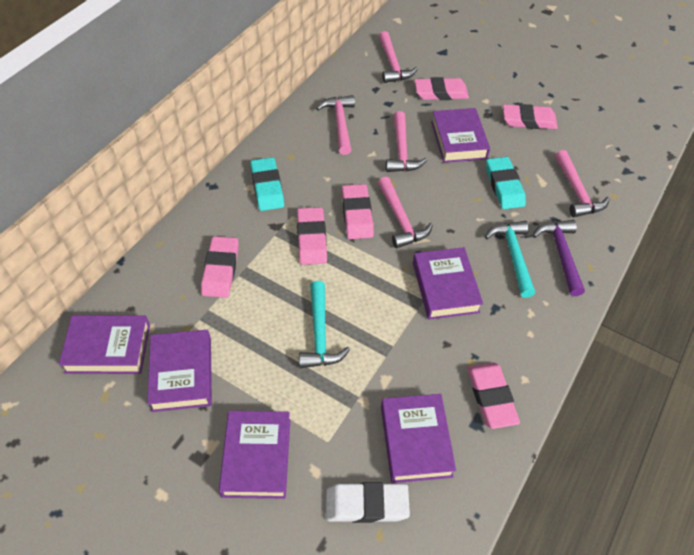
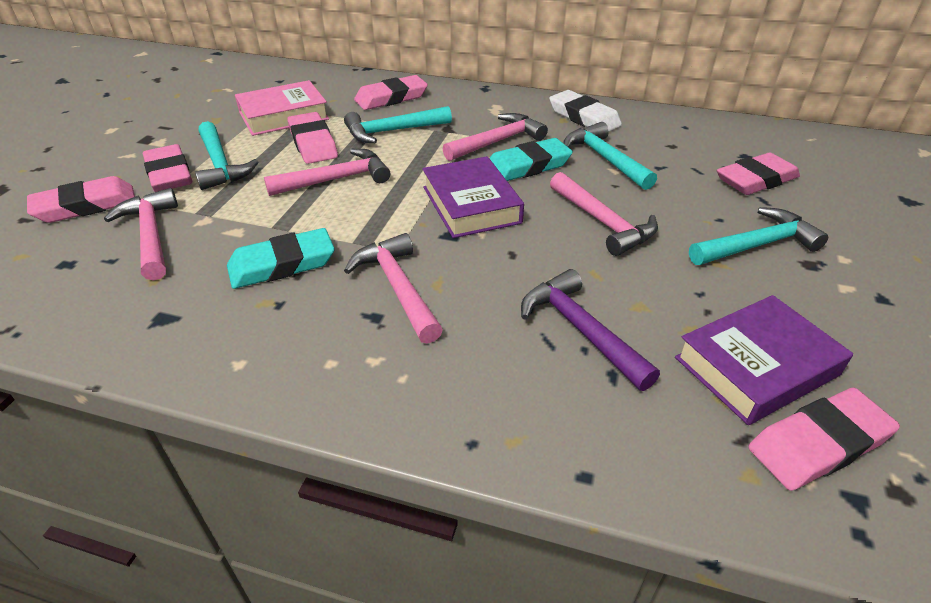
pink book: none = 0 -> [235,80,329,136] = 1
purple book: [59,315,150,374] [147,330,212,412] [219,411,290,499] [381,394,456,483] [413,247,483,320] [431,108,490,163] = 6 -> [422,156,524,238] [675,295,853,425] = 2
turquoise hammer: [299,281,350,368] [485,221,535,298] = 2 -> [195,121,259,190] [344,106,452,143] [563,122,657,190] [689,207,828,265] = 4

